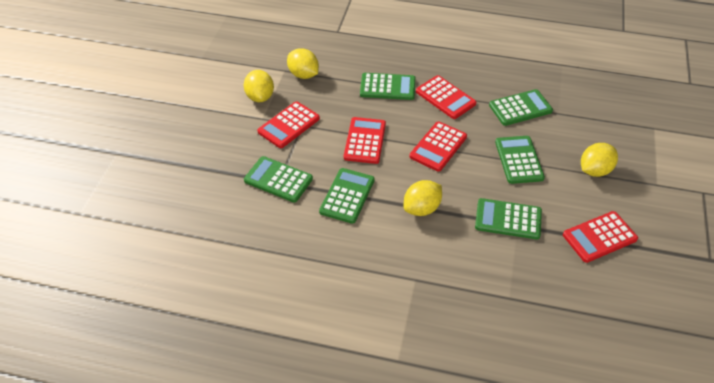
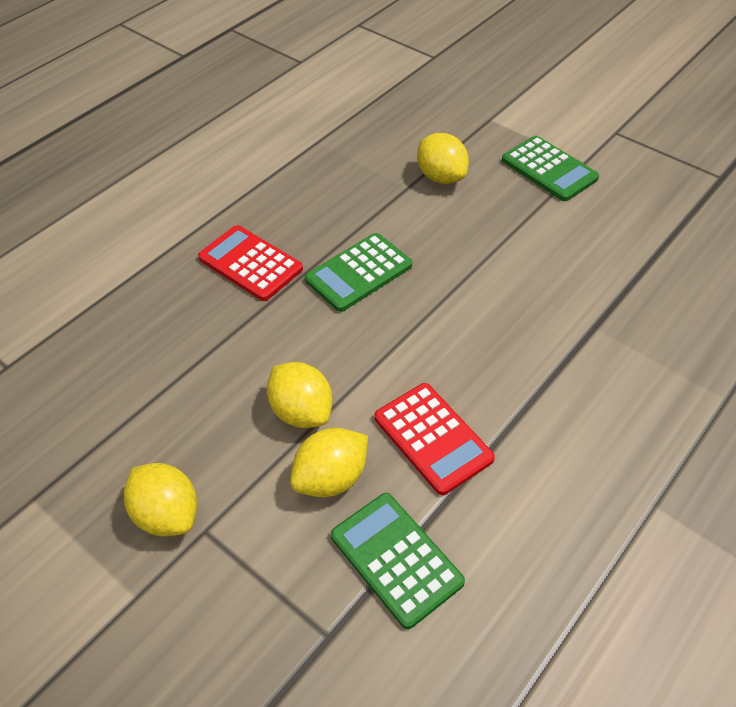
green calculator: [244,156,313,203] [319,168,375,224] [360,73,415,100] [475,198,542,239] [489,89,553,126] [495,136,545,184] = 6 -> [305,233,412,312] [331,493,465,629] [502,136,599,201] = 3
red calculator: [257,101,320,148] [344,117,386,164] [409,121,467,172] [416,75,476,119] [563,211,638,263] = 5 -> [198,225,303,301] [374,383,495,495] = 2

